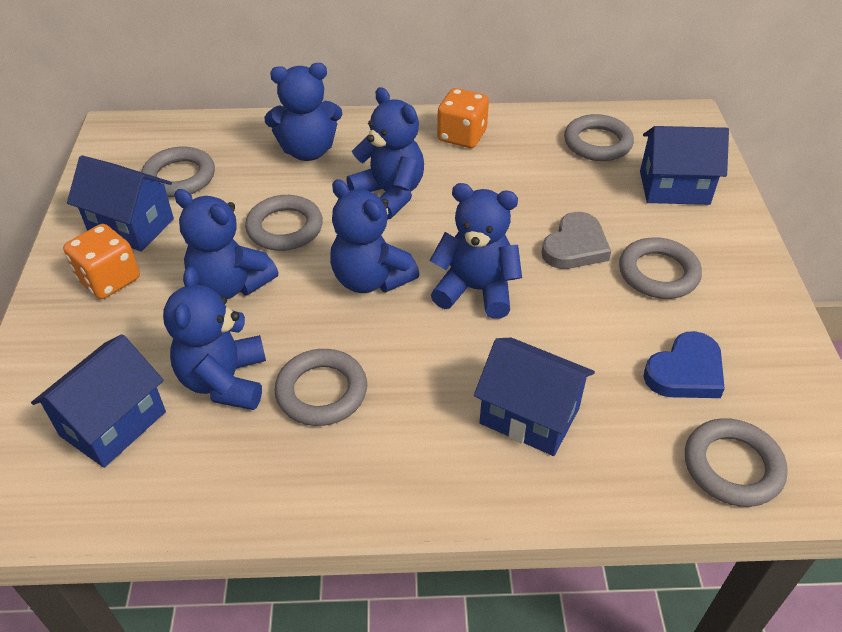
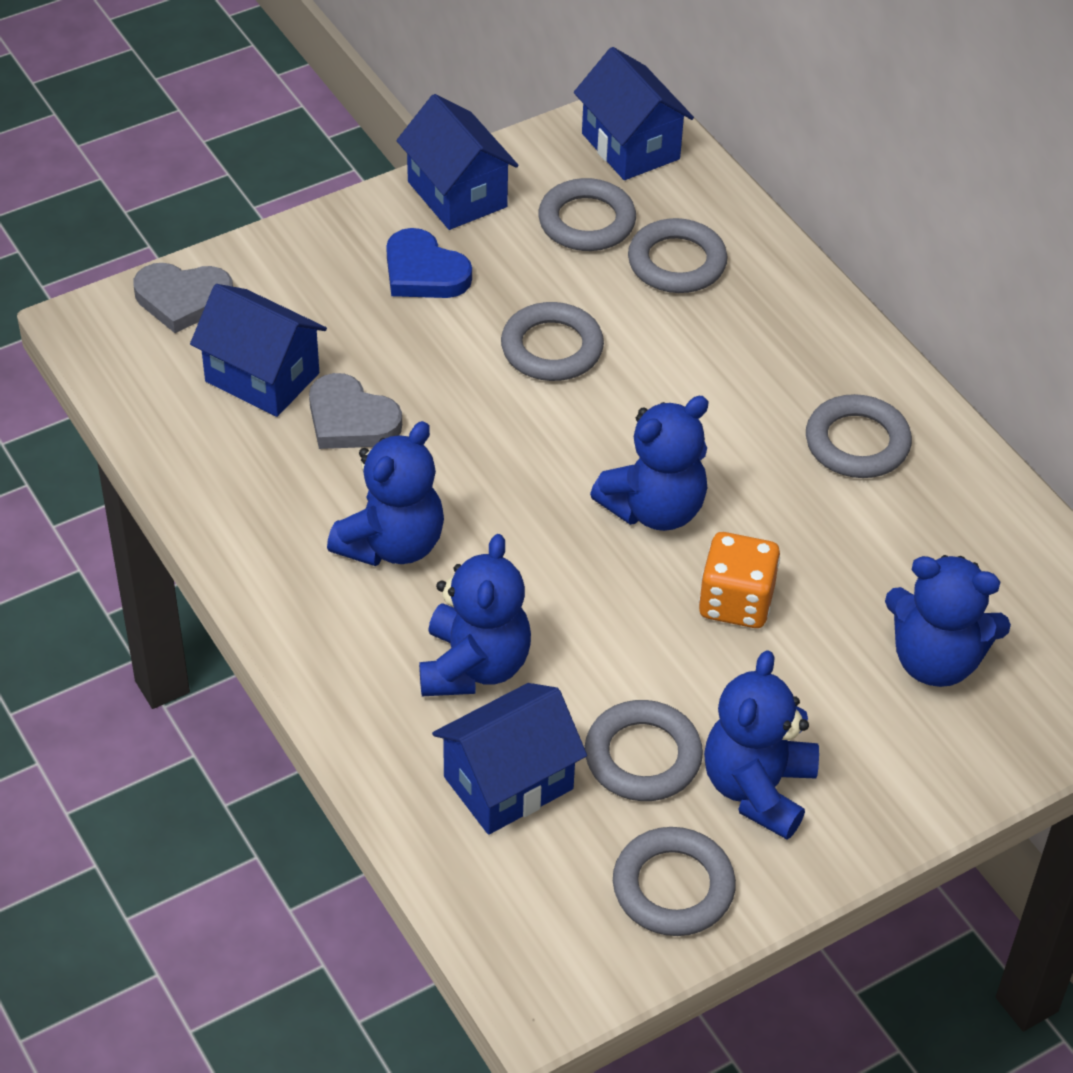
blue teddy bear: [163,267,266,410] [174,189,279,299] [264,63,342,161] [330,179,420,293] [346,87,424,220] [430,183,522,319] = 6 -> [327,421,444,566] [419,534,531,696] [590,396,709,531] [704,650,819,840] [885,555,1011,687] = 5
grey heart: [541,212,611,269] = 1 -> [133,263,233,333] [309,373,402,449] = 2
orange dice: [63,224,140,299] [437,88,489,148] = 2 -> [699,532,780,628] = 1

